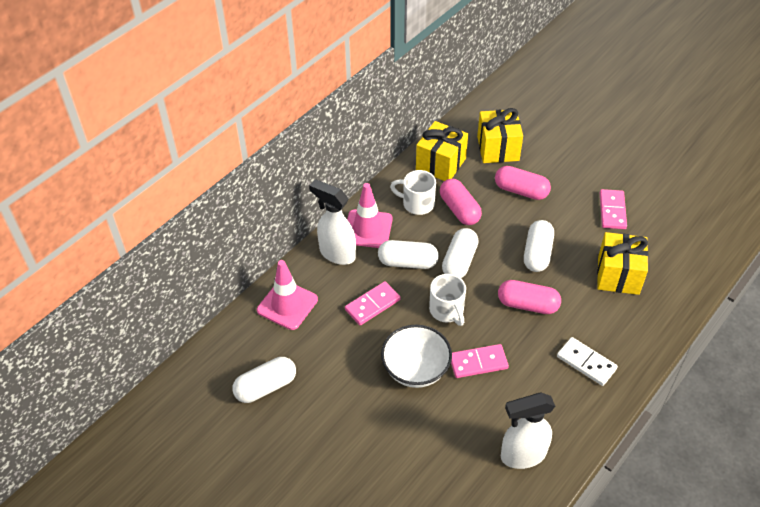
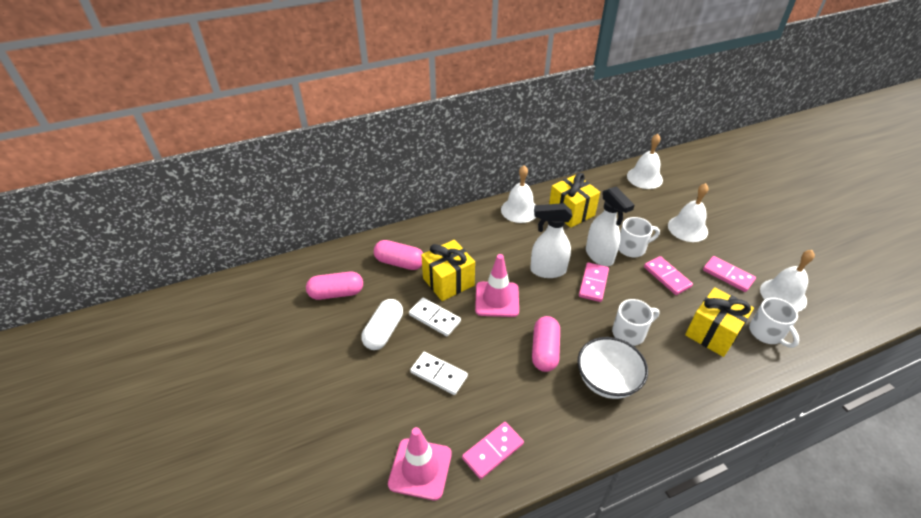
pink domino: [345,281,401,325] [451,344,509,378] [600,189,627,229] = 3 -> [462,422,524,479] [579,262,609,302] [644,256,693,295] [703,256,756,292] = 4
white bell: none = 0 -> [501,165,536,223] [627,134,663,189] [668,183,708,242] [760,250,815,312] = 4
white capsule: [232,357,296,403] [378,240,439,269] [442,228,479,278] [524,220,554,272] = 4 -> [361,299,403,350] = 1
white domino: [557,337,618,386] = 1 -> [409,298,461,336] [410,352,468,395] = 2
white mug: [390,170,436,215] [429,274,466,326] = 2 -> [612,299,660,346] [618,217,660,257] [749,298,799,348] = 3

